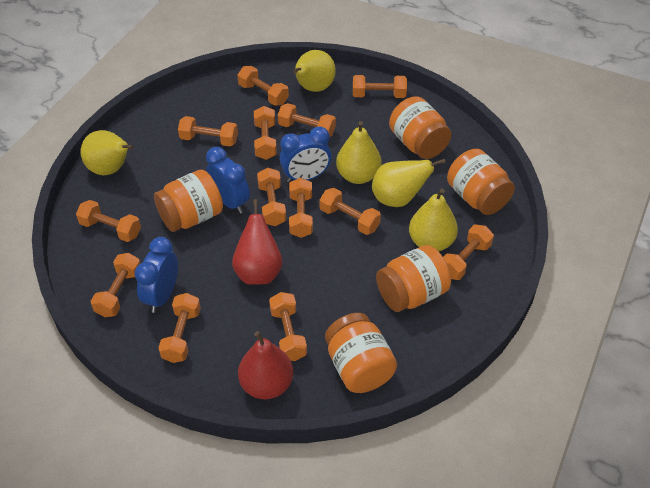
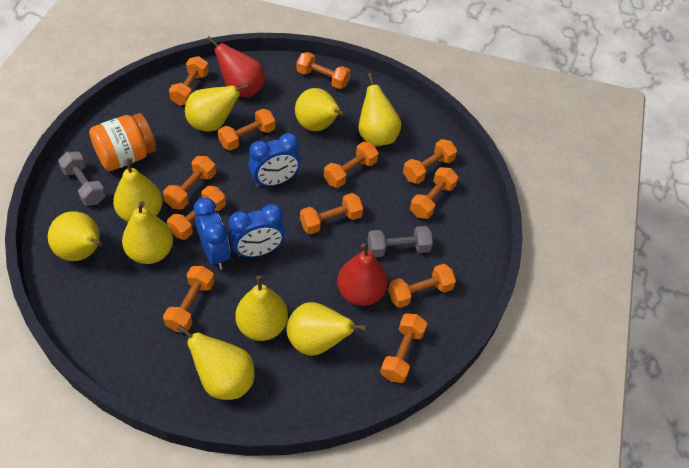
grey dumbbell: none = 0 -> [58,152,106,205] [367,226,433,257] = 2
orange dumbbell: [76,200,141,242] [91,253,140,317] [158,293,201,363] [178,116,238,147] [237,66,289,106] [254,106,277,160] [257,168,286,226] [269,292,307,361] [278,103,336,137] [289,178,313,238] [320,188,381,235] [353,75,407,98] [443,225,494,280] = 13 -> [163,156,216,209] [163,266,215,332] [167,186,226,240] [169,56,209,106] [218,109,275,150] [296,52,350,89] [300,193,363,234] [324,142,379,188] [380,313,427,383] [388,264,456,308] [403,139,457,184] [410,167,458,219] = 12
orange jar: [154,170,223,232] [325,313,397,393] [376,245,451,312] [389,96,451,159] [447,149,515,215] = 5 -> [89,113,156,171] = 1
yellow pear: [81,130,134,175] [293,50,336,92] [336,121,381,184] [372,159,446,207] [409,188,458,251] = 5 -> [48,211,102,261] [113,158,163,222] [122,201,173,264] [177,324,255,400] [185,84,250,132] [235,276,288,341] [287,302,367,356] [295,88,345,131] [358,73,402,147] = 9

